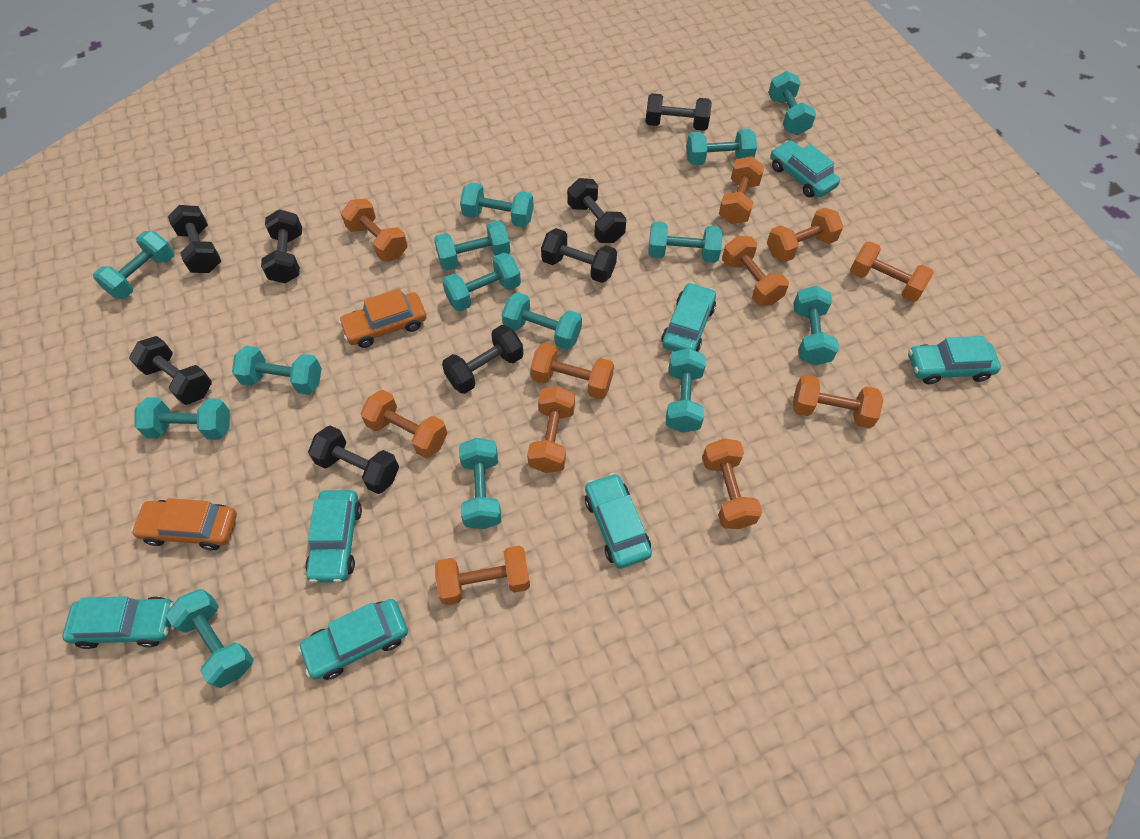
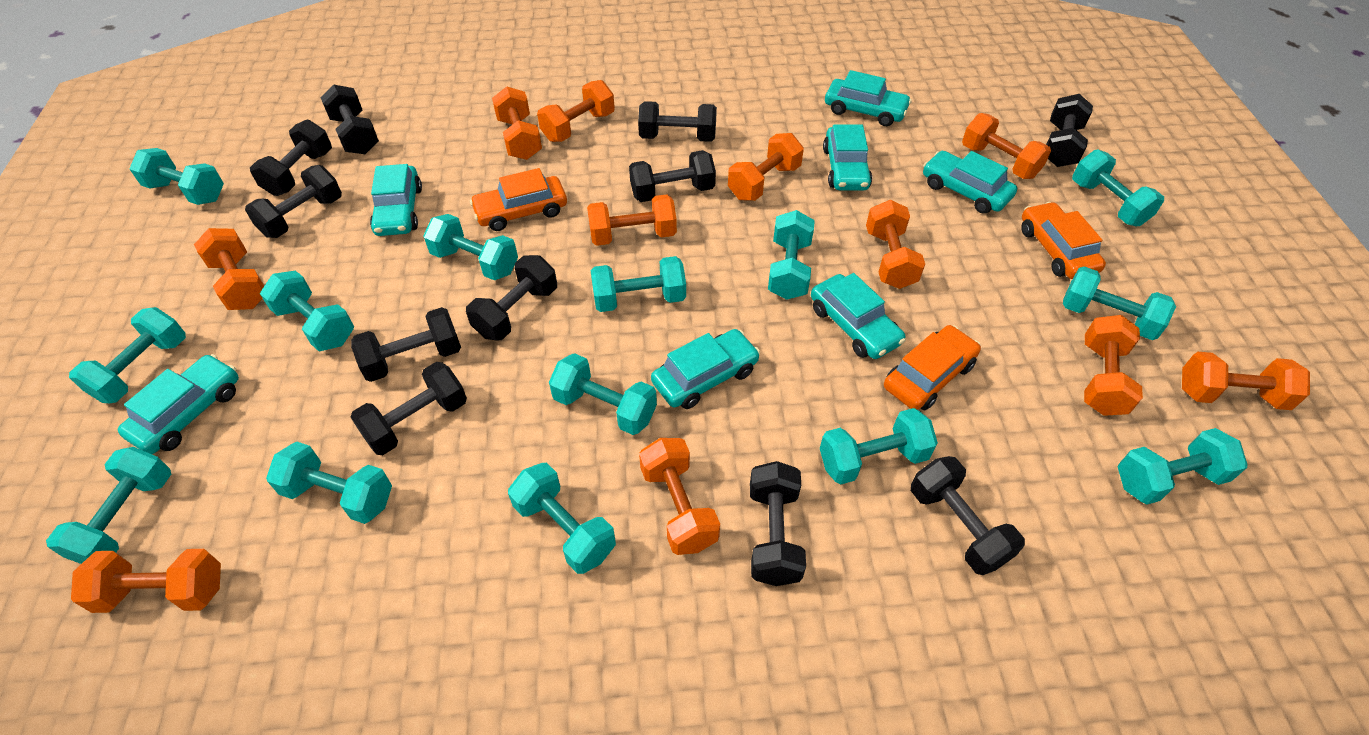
black dumbbell: [129,336,212,405] [168,205,221,273] [261,209,302,283] [308,425,399,494] [442,325,523,394] [541,228,617,283] [567,178,627,243] [645,93,712,131] = 8 -> [245,165,342,238] [250,120,332,196] [321,85,379,154] [351,307,461,382] [351,362,467,455] [466,255,557,340] [629,150,716,202] [638,101,717,142] [750,461,806,586] [911,456,1025,575] [1046,94,1093,167] = 11
orange car: [131,498,237,550] [339,288,426,348] = 2 -> [470,168,567,231] [884,325,981,411] [1021,202,1106,279] = 3

